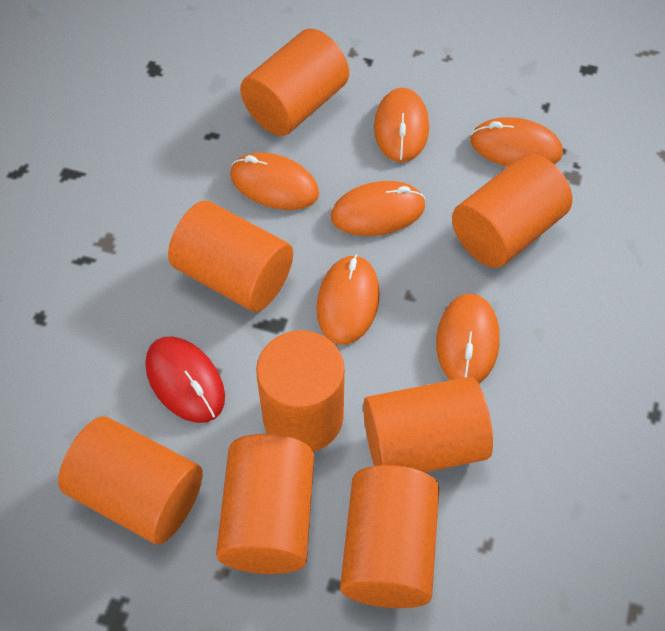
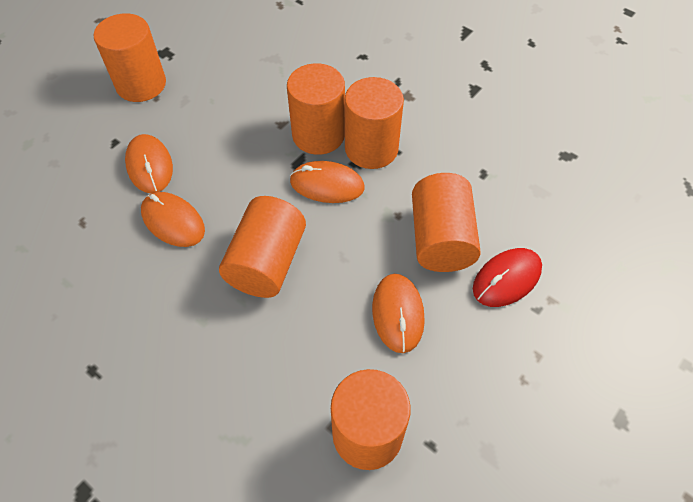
orange cylinder: [58,416,203,545] [168,201,293,312] [216,434,314,574] [240,28,349,136] [256,330,345,451] [340,465,439,608] [363,377,493,473] [452,154,573,268] = 8 -> [94,13,166,102] [219,196,306,298] [287,63,345,155] [331,369,411,470] [345,77,404,169] [412,173,481,272] = 6
orange mouse: [230,153,319,210] [316,255,380,345] [331,181,425,236] [374,88,429,162] [436,294,500,384] [470,117,563,167] = 6 -> [125,134,173,194] [141,192,205,247] [290,161,365,203] [372,274,425,353] = 4

